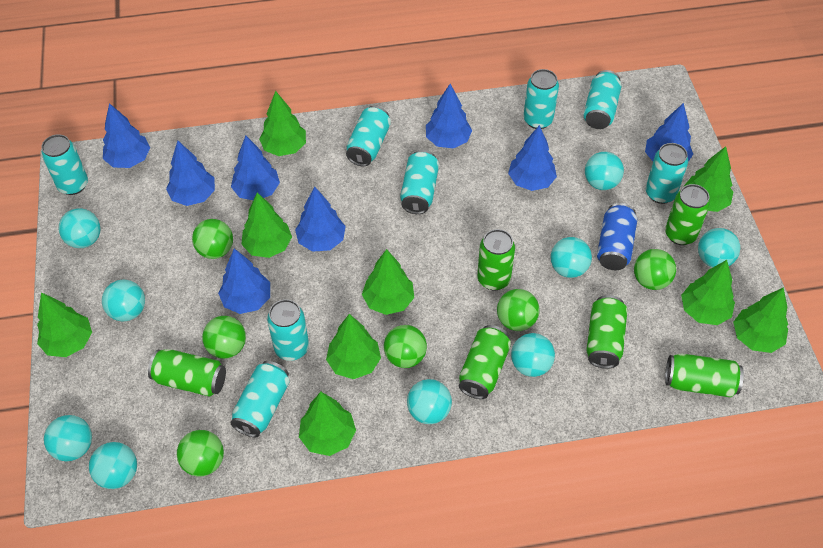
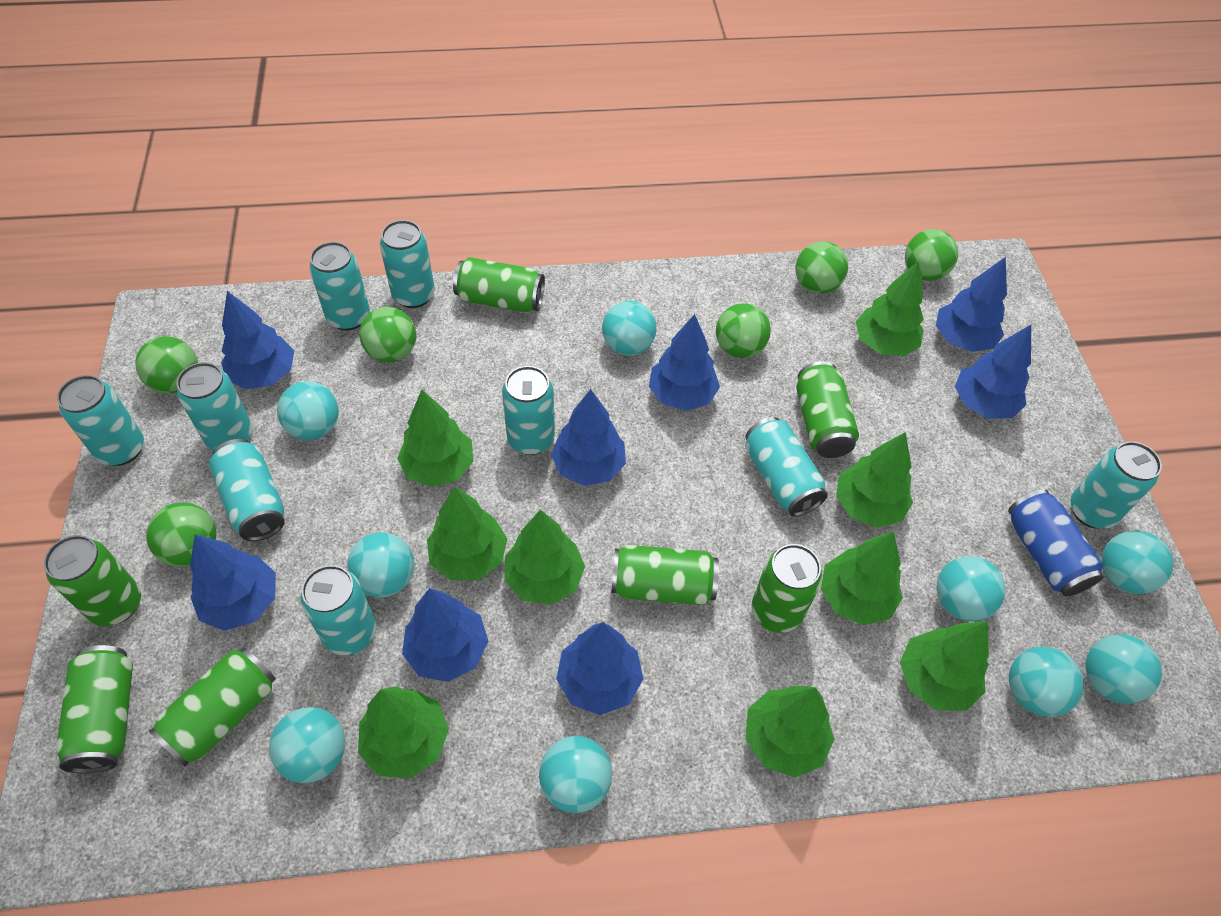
green can: [148,349,226,396] [459,325,511,399] [477,229,515,290] [586,295,627,369] [665,184,710,245] [665,353,744,397] = 6 -> [44,535,141,626] [56,645,133,774] [149,647,276,767] [453,257,545,313] [611,545,719,605] [752,544,822,633] [796,361,859,458] = 7
turquoise can: [41,134,88,195] [231,361,290,437] [267,299,309,361] [346,106,391,166] [400,150,439,214] [524,69,559,129] [583,70,621,129] [646,143,688,204] = 8 -> [57,375,144,466] [177,362,252,450] [209,439,285,541] [301,565,376,655] [309,242,370,331] [380,220,435,308] [502,366,555,455] [745,417,828,517] [1070,441,1162,529] = 9

